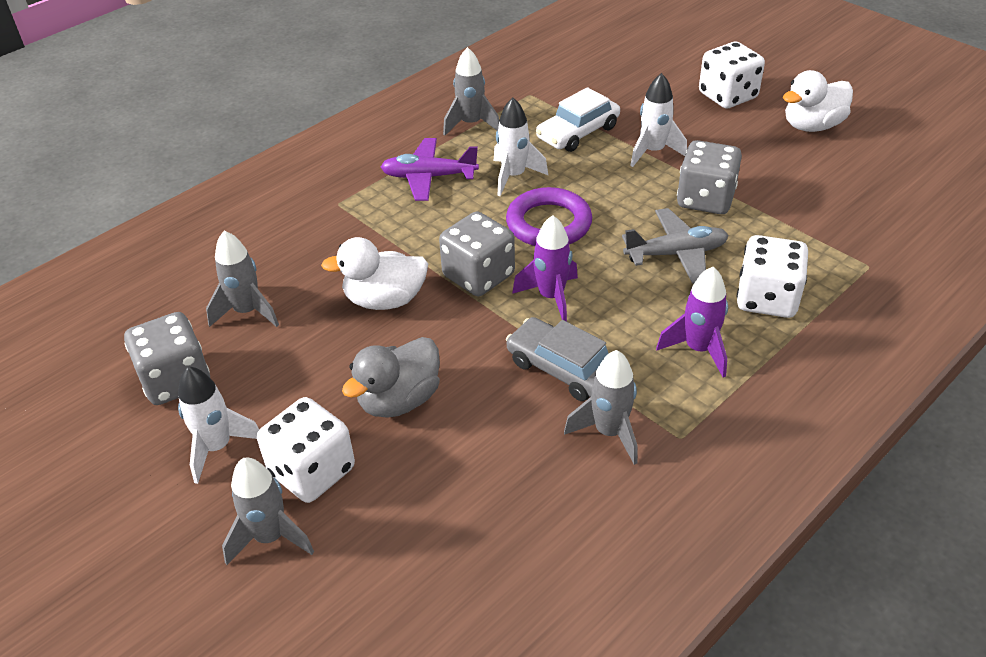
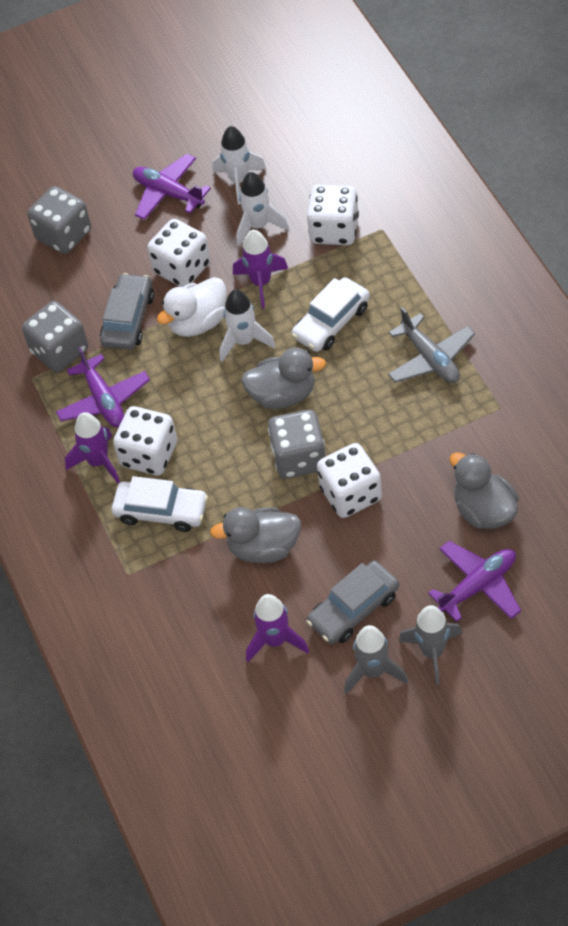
grey car: [506,317,609,401] = 1 -> [100,273,154,350] [306,561,399,644] = 2
grey duck: [342,337,440,418] = 1 -> [210,507,301,563] [241,348,326,409] [450,452,519,529] = 3
grey rocket: [206,231,279,327] [222,458,314,565] [443,47,499,136] [564,350,638,465] = 4 -> [344,625,408,694] [399,605,462,685] = 2
purple plane: [381,138,479,201] = 1 -> [56,347,150,427] [133,154,211,220] [428,541,521,622] = 3
purple ring: [506,187,592,246] = 1 -> none = 0
purple rocket: [512,215,578,322] [656,267,728,377] = 2 -> [65,412,120,483] [233,230,288,308] [246,594,309,662] = 3
white car: [536,87,620,152] = 1 -> [111,476,208,532] [292,277,370,352] = 2
white dice: [257,397,355,503] [699,42,765,108] [737,235,808,318] = 3 -> [113,406,177,475] [147,219,210,287] [307,184,359,245] [317,443,382,518] = 4
white duck: [321,237,428,310] [783,70,853,132] = 2 -> [157,277,227,337] = 1

